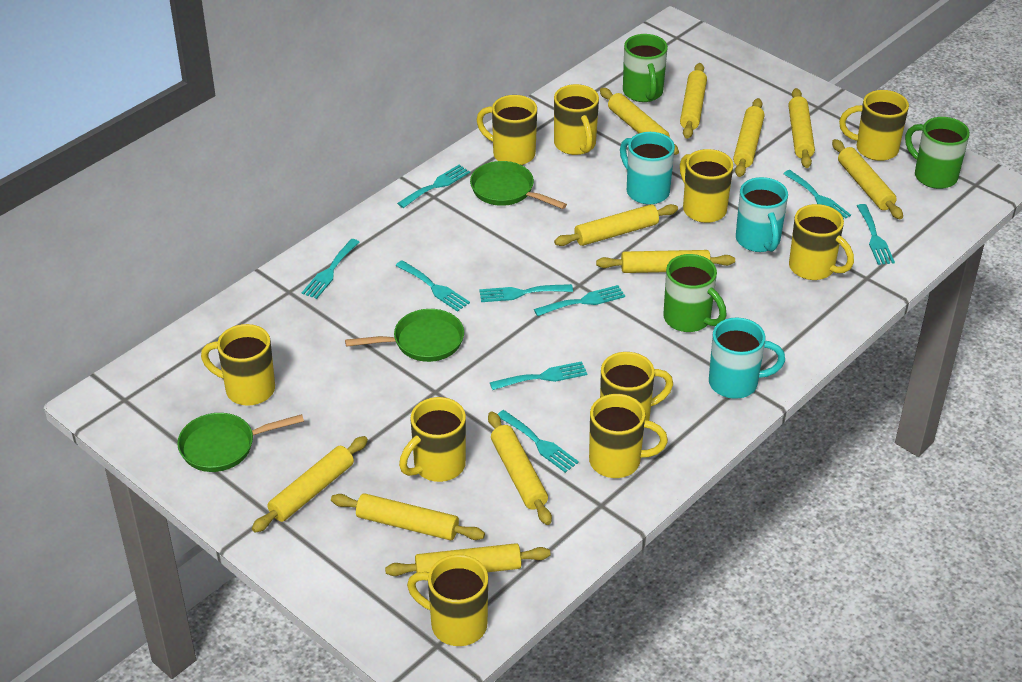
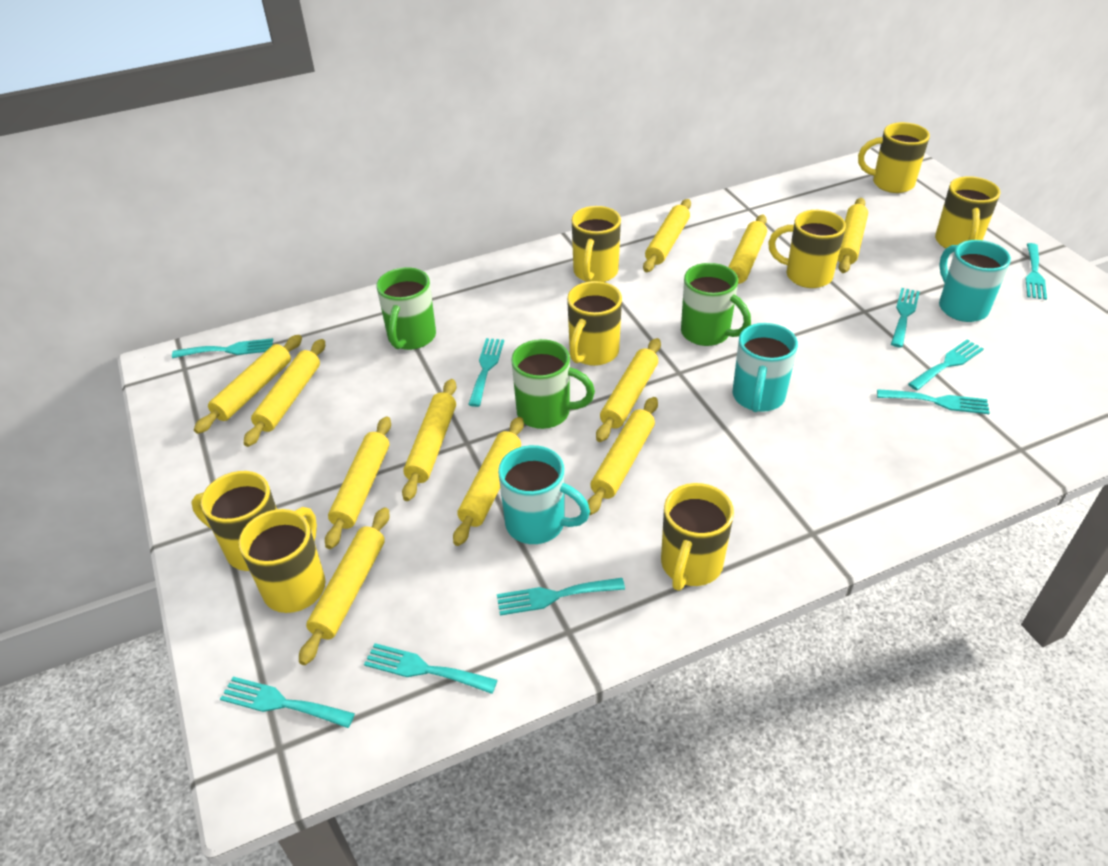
green pan: [177,413,304,472] [345,309,464,362] [470,161,567,209] = 3 -> none = 0
yellow mug: [201,324,275,406] [399,397,466,482] [407,555,488,646] [477,95,537,165] [554,84,599,155] [589,394,668,478] [600,352,673,421] [680,149,733,223] [789,204,854,280] [839,90,909,161] = 10 -> [192,471,277,571] [239,507,326,613] [567,281,622,366] [572,206,621,282] [661,483,734,591] [768,210,846,288] [858,122,930,193] [935,176,1000,249] = 8

